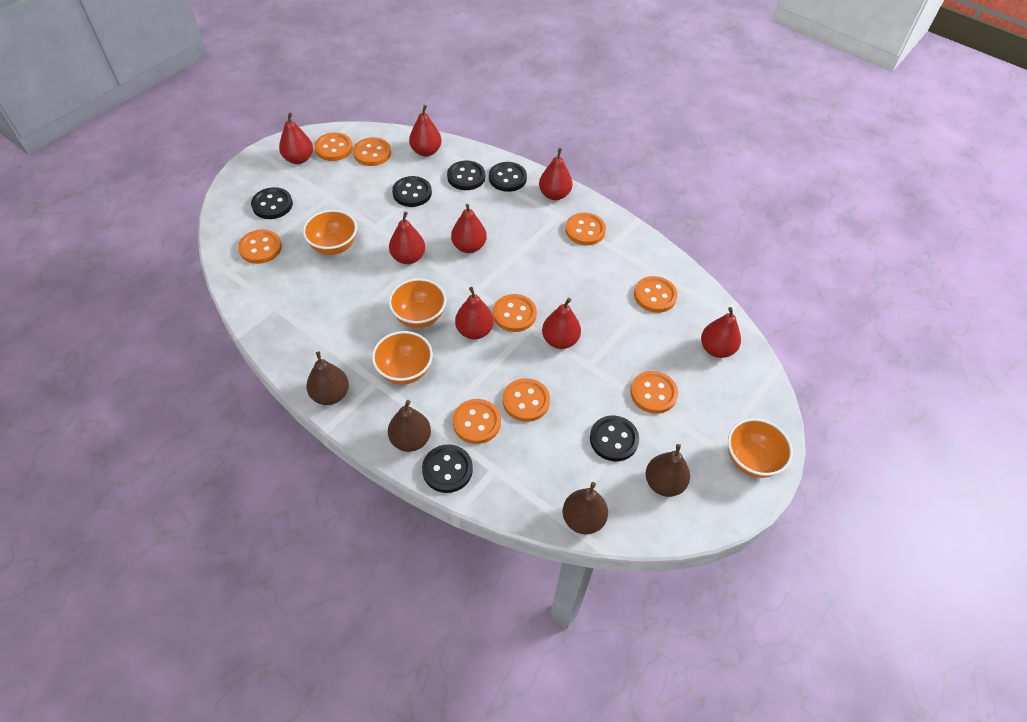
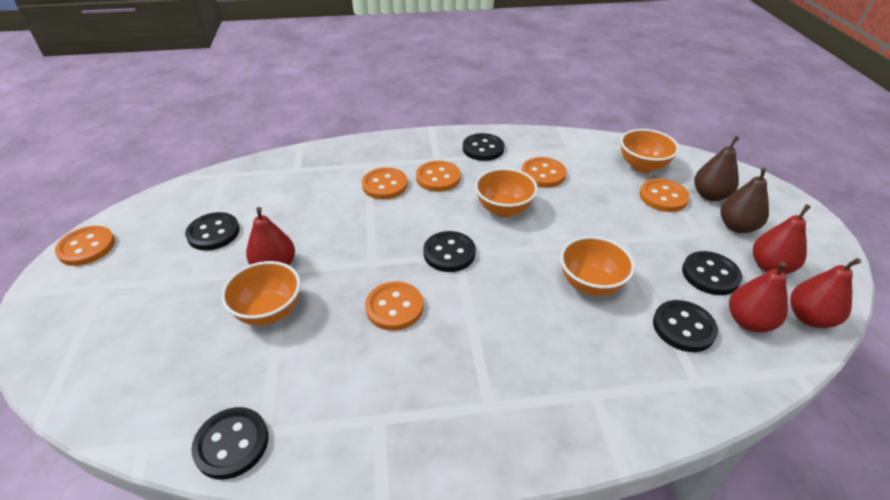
brown pear: [306,351,349,405] [388,400,431,452] [563,482,608,534] [645,444,690,497] = 4 -> [694,136,739,201] [721,167,769,233] = 2
orange button: [238,229,282,264] [314,132,353,161] [353,137,391,166] [453,399,501,444] [493,294,537,332] [503,378,550,422] [565,213,606,245] [630,371,678,414] [634,276,678,313] = 9 -> [55,226,115,266] [362,167,408,199] [365,281,424,331] [416,161,461,192] [522,157,567,188] [639,178,690,212] = 6
red pear: [279,113,313,164] [389,212,425,264] [409,105,442,157] [451,204,487,253] [455,287,494,339] [539,148,572,200] [542,298,581,349] [701,307,741,358] = 8 -> [246,207,295,266] [729,261,788,332] [753,204,811,274] [790,258,861,328] = 4

